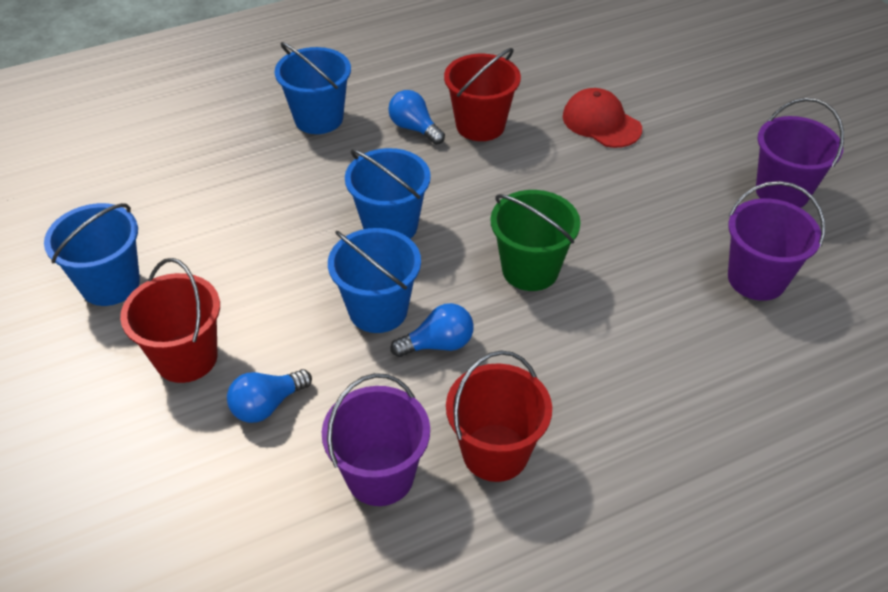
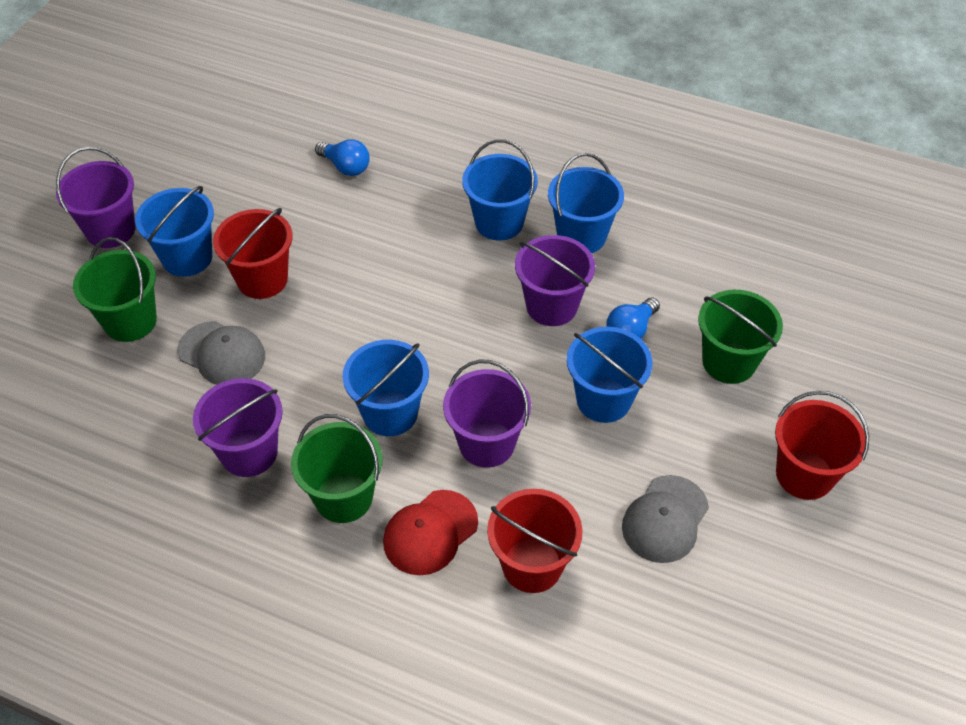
blue bucket: [44,203,140,306] [275,42,351,134] [328,228,421,333] [345,148,431,239] = 4 -> [135,186,214,277] [343,340,429,436] [462,139,538,241] [548,153,624,253] [567,327,653,423] = 5
blue light bulb: [227,369,312,423] [388,90,445,145] [391,303,474,357] = 3 -> [315,139,370,176] [606,298,660,339] = 2
green bucket: [490,190,581,291] = 1 -> [73,237,157,342] [291,414,383,523] [698,290,783,384] = 3
grey cap: none = 0 -> [178,321,265,385] [622,475,709,563] = 2
purple bucket: [322,373,430,506] [728,181,825,301] [756,98,844,208] = 3 -> [56,147,135,248] [193,378,283,477] [443,360,531,468] [515,235,595,326] = 4

